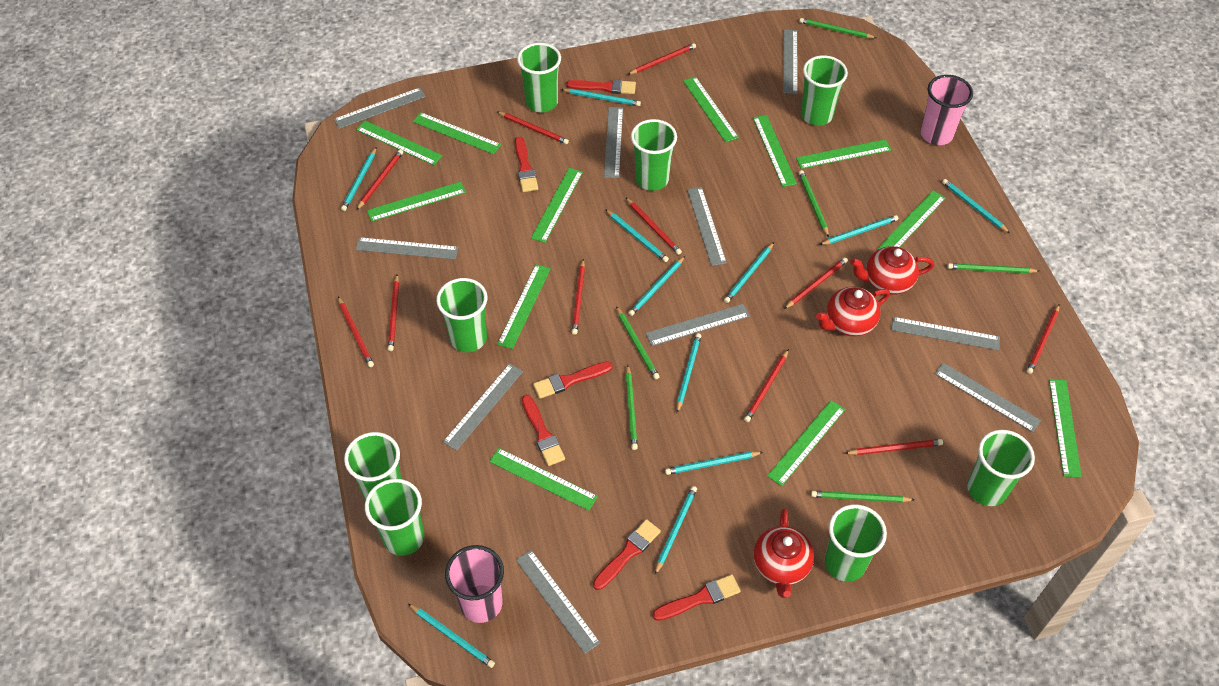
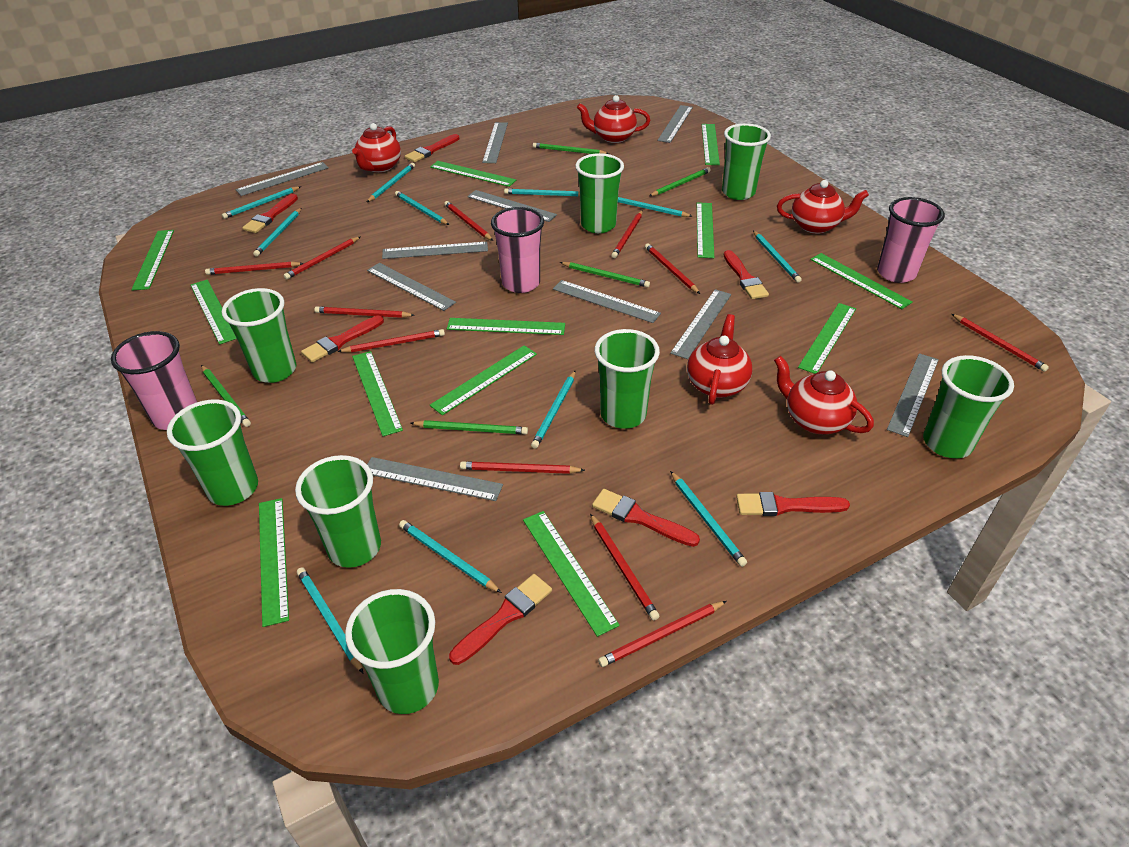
green pencil: [616,306,660,379] [626,365,638,450] [799,18,876,38] [799,170,829,237] [811,491,914,503] [947,263,1039,274] = 6 -> [201,365,251,427] [411,420,528,434] [533,143,609,154] [560,262,650,288] [649,167,711,196] = 5
pink cup: [445,545,504,623] [920,75,973,145] = 2 -> [111,331,197,430] [491,207,544,293] [877,197,945,283] = 3
red brush: [515,137,538,192] [522,395,565,466] [533,361,613,399] [566,79,636,94] [593,519,661,590] [652,574,741,621] = 6 -> [242,194,298,233] [301,316,384,362] [405,134,459,162] [449,574,552,665] [592,489,700,547] [724,250,769,299] [736,492,850,516] = 7
red teapot: [753,509,814,598] [816,287,890,336] [850,246,934,295] = 3 -> [352,123,401,173] [577,95,650,143] [687,314,752,405] [774,356,874,434] [777,180,869,234] = 5

